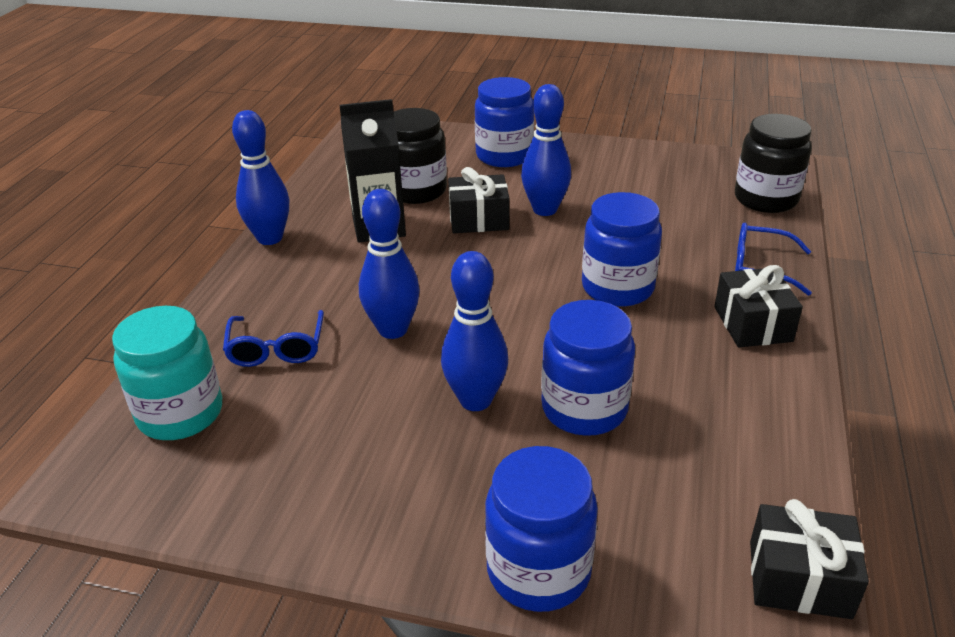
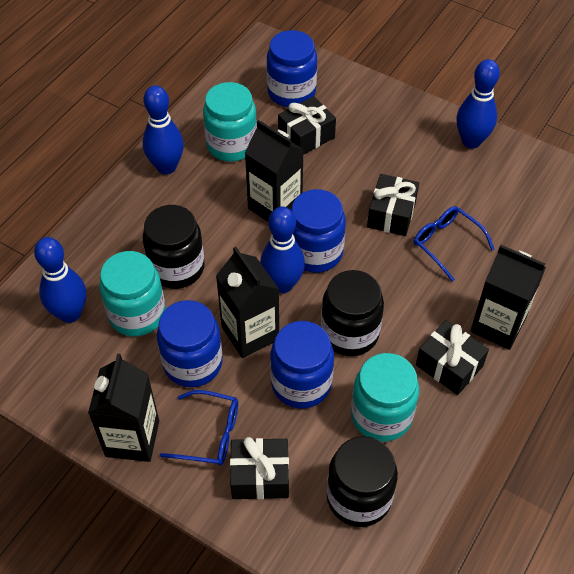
black carton: [339,99,406,243] = 1 -> [88,354,159,462] [216,247,279,358] [245,120,304,222] [470,245,546,350] = 4
black gift: [448,167,510,233] [714,265,803,347] [750,499,869,619] = 3 -> [230,437,289,499] [278,96,336,155] [367,174,419,236] [416,320,489,395] = 4
black jar: [394,108,447,204] [735,114,812,213] = 2 -> [142,205,205,289] [321,270,384,356] [327,436,398,527] = 3
turquoise jar: [112,306,222,440] = 1 -> [99,251,166,336] [203,82,257,162] [351,353,419,442] = 3

